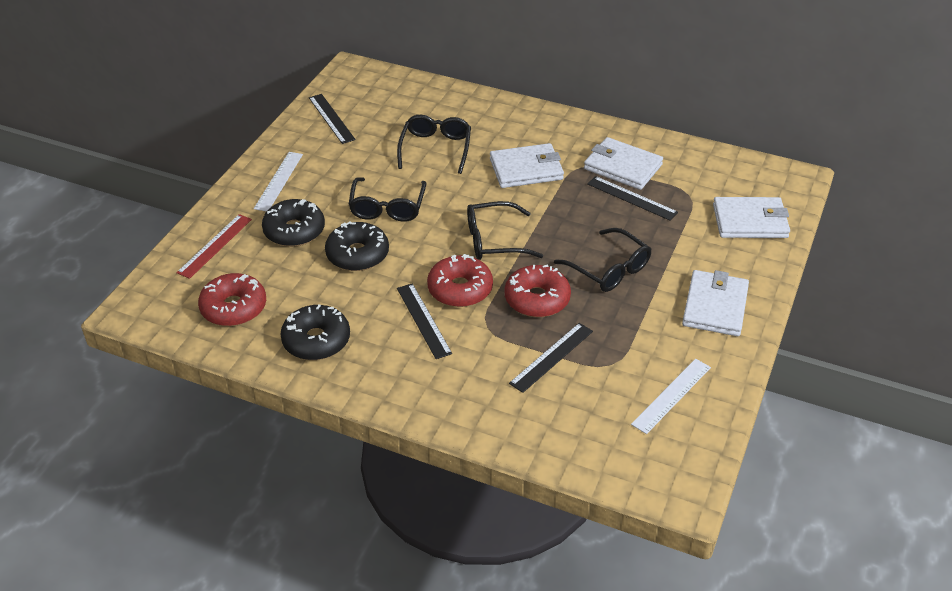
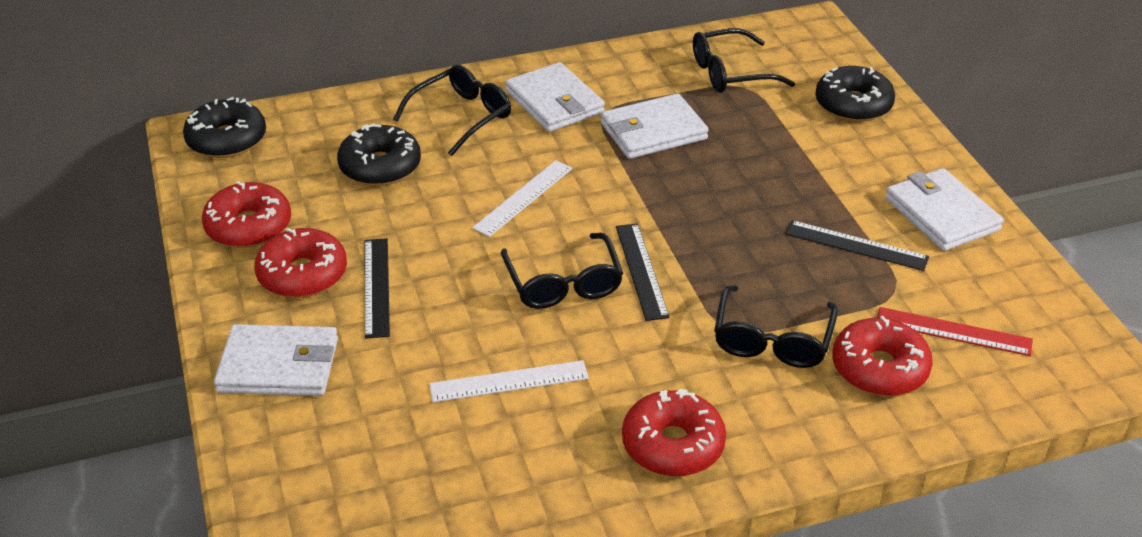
black ruler: [309,94,356,144] [397,283,452,359] [509,323,593,393] [588,176,678,221] = 4 -> [365,238,390,339] [616,223,670,321] [785,220,929,271] = 3
red donut: [198,273,266,326] [427,254,493,307] [504,264,571,317] = 3 -> [202,181,291,248] [254,228,347,298] [622,389,726,476] [832,316,933,396] = 4

